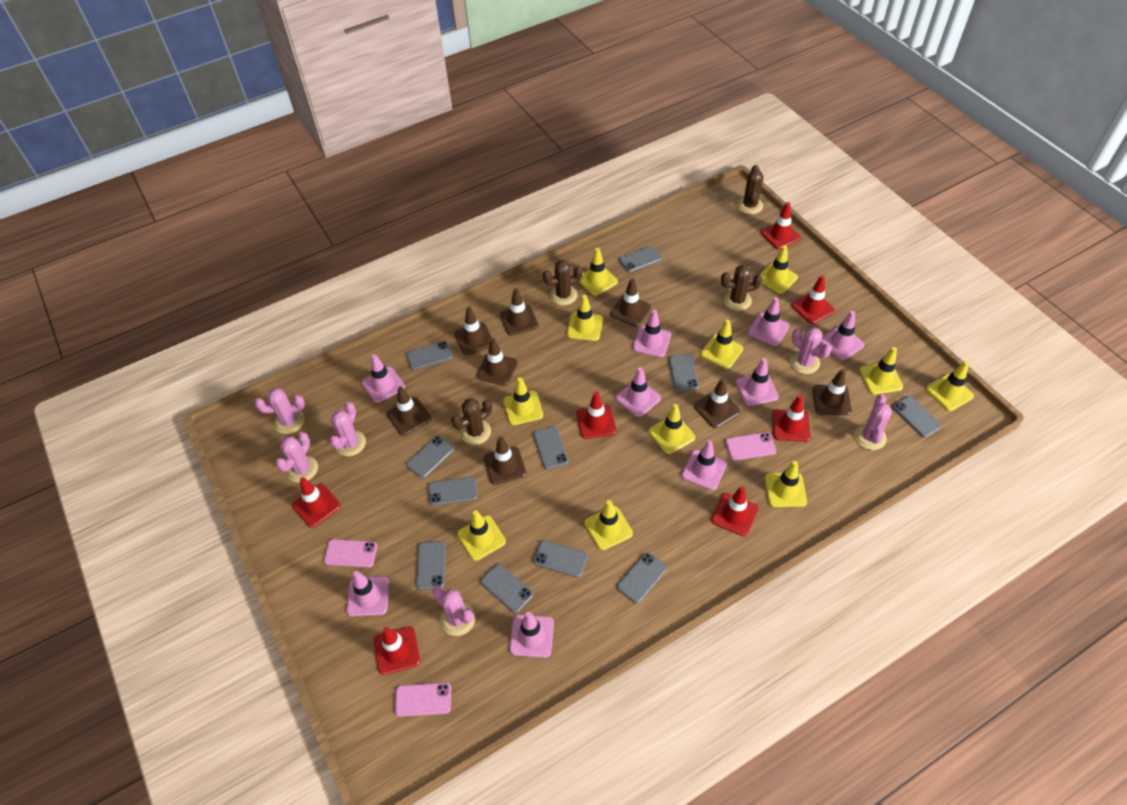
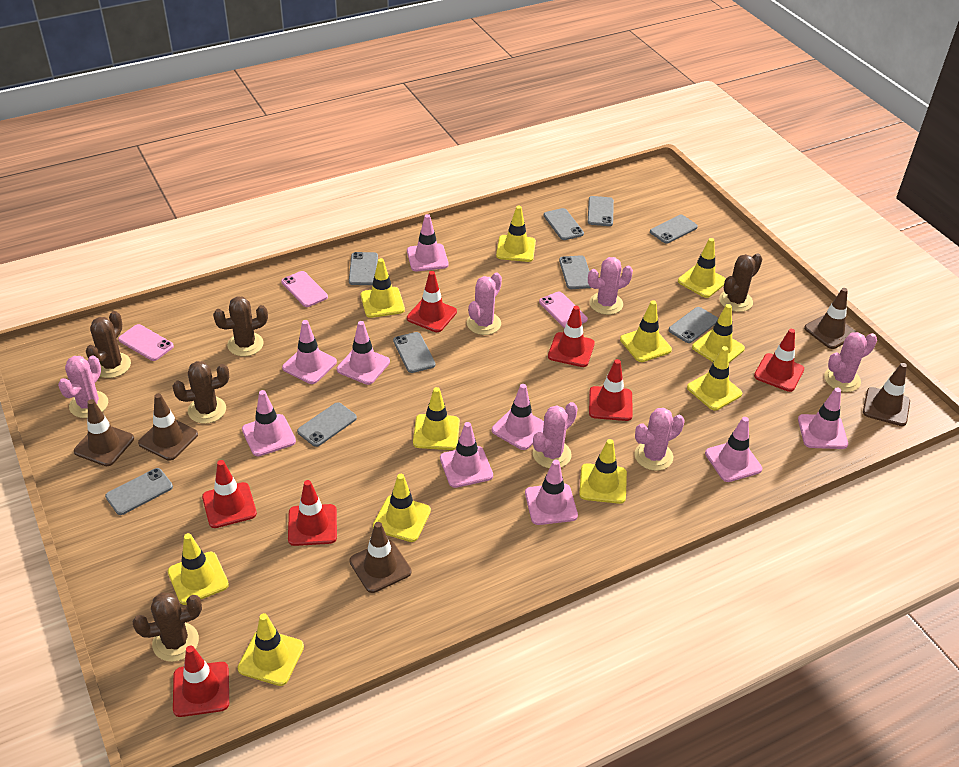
brown cactus: [451,398,492,445] [543,260,583,306] [721,265,763,311] [737,165,763,214] = 4 -> [86,311,131,378] [132,592,202,662] [172,361,229,424] [213,296,268,356] [719,253,762,312] = 5
brown traffic cone: [387,386,431,436] [454,307,492,355] [476,338,518,386] [484,436,526,485] [500,288,538,336] [610,278,651,327] [694,378,740,428] [812,369,852,415] = 8 -> [74,399,134,466] [138,393,198,461] [349,522,412,593] [804,288,856,349] [863,363,910,426] = 5
grey phone: [406,341,452,370] [406,436,454,478] [416,541,446,590] [428,477,478,506] [481,564,533,613] [533,426,569,470] [533,540,588,578] [617,552,667,603] [619,246,662,273] [669,354,699,392] [892,396,942,438] = 11 -> [105,468,173,515] [297,402,357,447] [349,252,378,285] [393,332,436,373] [543,208,584,240] [559,255,591,289] [588,196,614,226] [650,215,698,244] [668,307,718,343] = 9

